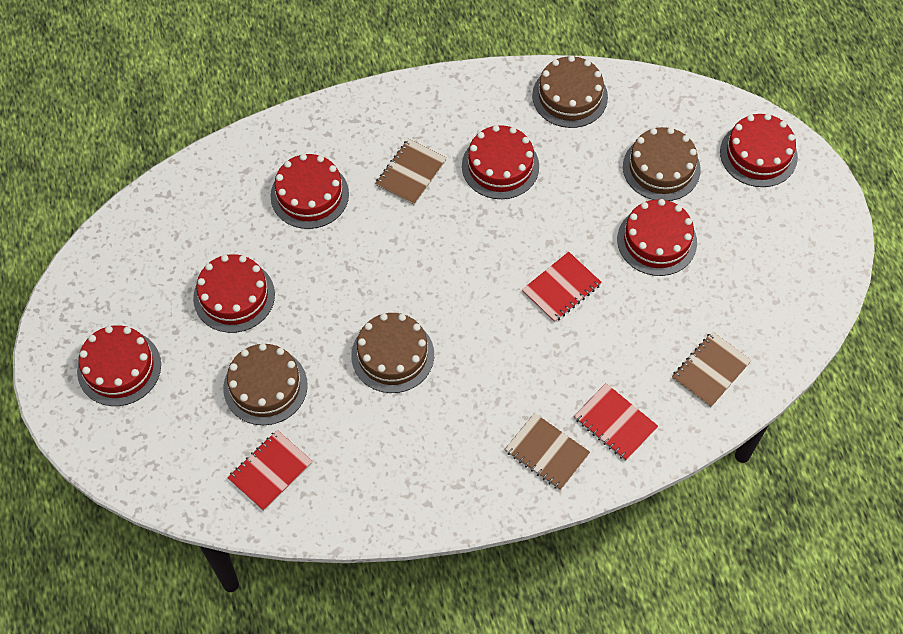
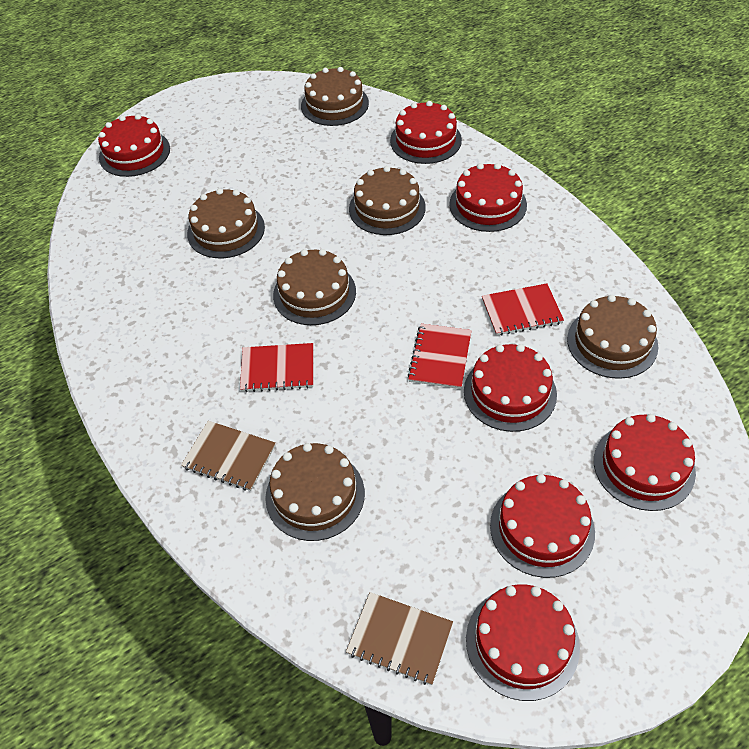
brown cake: [223,343,308,425] [351,313,434,393] [532,55,608,128] [623,127,701,201] = 4 -> [187,188,265,258] [265,443,365,541] [273,249,356,325] [301,67,369,126] [349,166,426,235] [567,295,658,379] = 6
brown notebook: [375,139,447,205] [505,413,590,490] [672,331,752,408] = 3 -> [181,421,276,491] [346,592,453,685] = 2
red cake: [77,325,161,406] [193,254,275,333] [270,154,349,229] [462,125,539,199] [617,199,697,276] [720,114,798,187] = 6 -> [98,114,170,177] [390,101,462,164] [449,163,527,232] [464,344,557,432] [466,585,580,701] [490,474,595,578] [594,414,696,511] = 7

